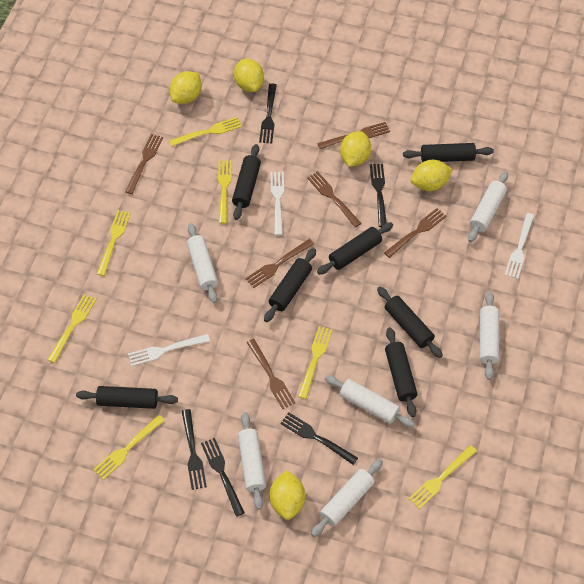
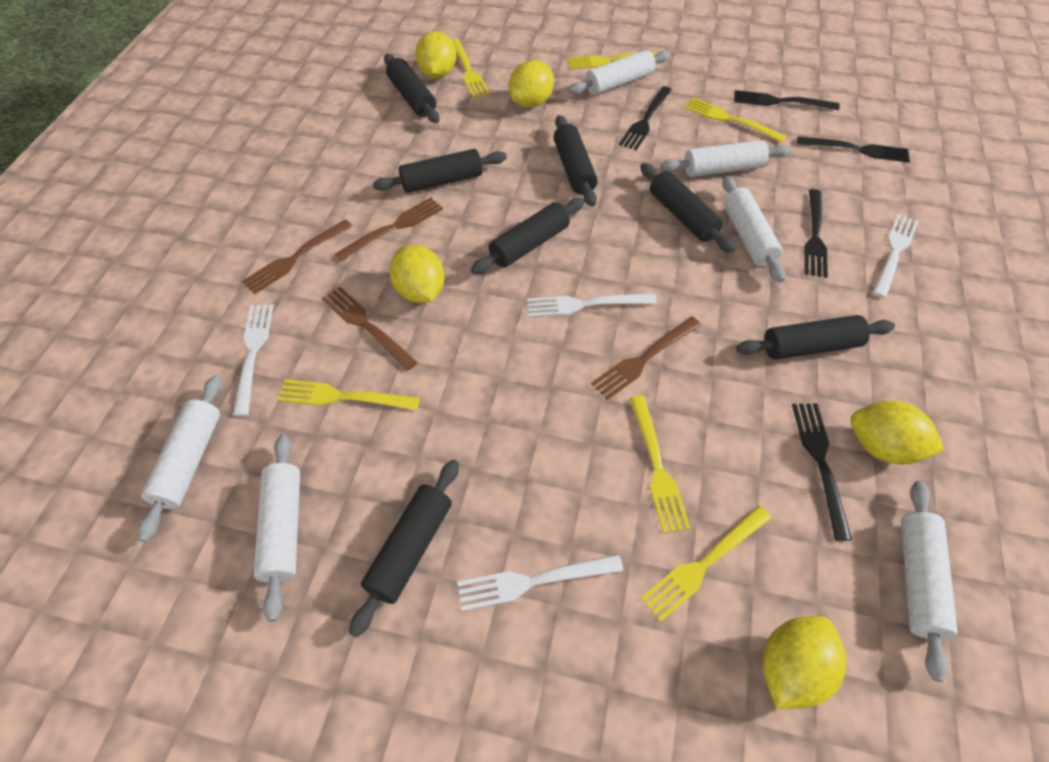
brown fork: [125,134,163,194] [245,239,314,288] [246,339,295,409] [307,171,361,227] [317,122,390,149] [384,208,447,258] = 6 -> [242,219,352,294] [322,287,418,371] [335,197,443,261] [591,317,701,400] = 4
white fork: [128,334,210,366] [270,172,284,236] [505,213,534,279] = 3 -> [233,304,274,417] [457,554,623,611] [527,293,657,317] [872,214,918,298] = 4
yellow fork: [47,294,97,363] [93,415,165,480] [97,210,131,276] [169,117,242,146] [218,161,232,224] [298,326,332,399] [408,445,477,509] = 7 -> [277,379,420,410] [452,39,489,98] [567,52,659,69] [630,395,690,534] [641,506,771,622] [684,98,787,143] = 6

